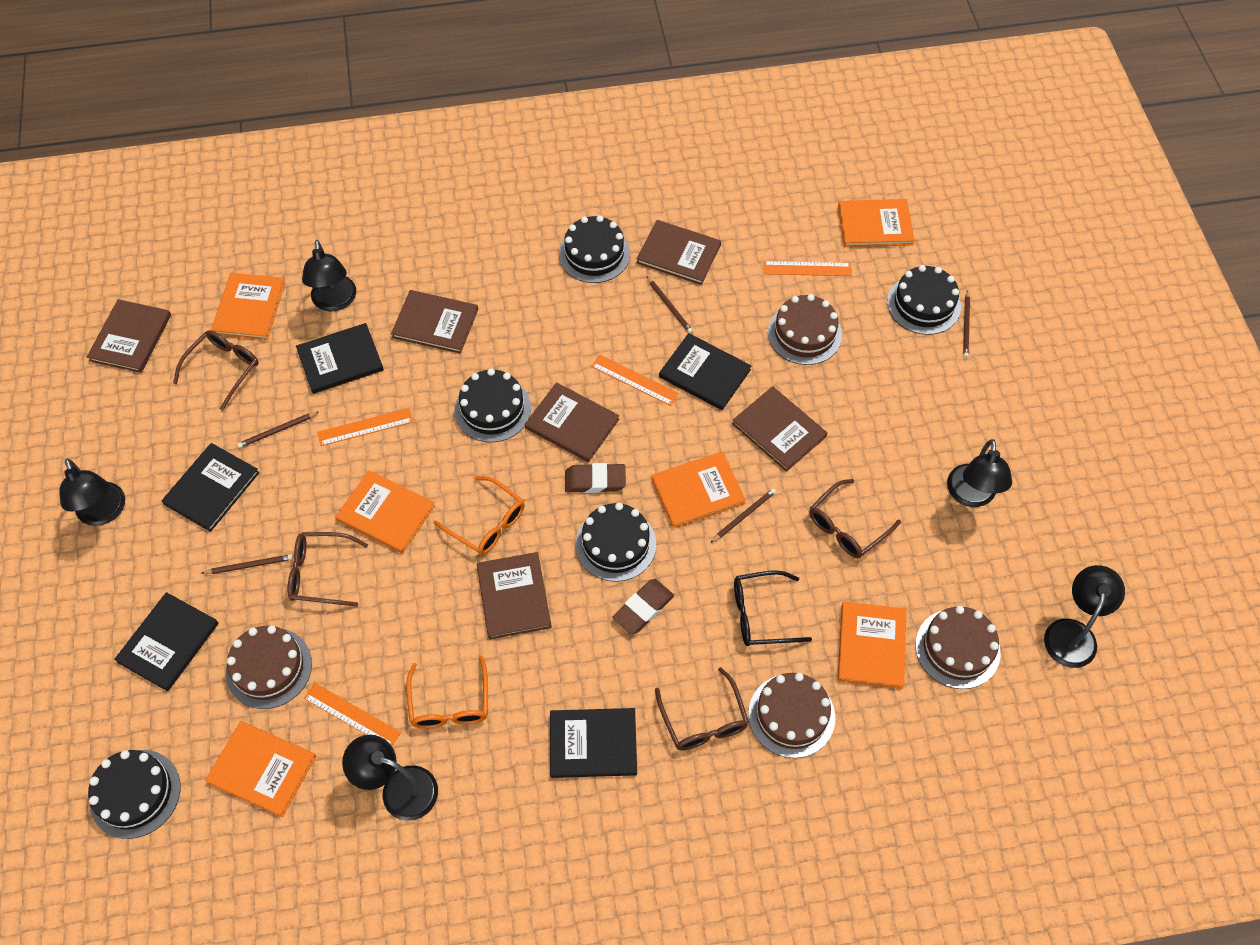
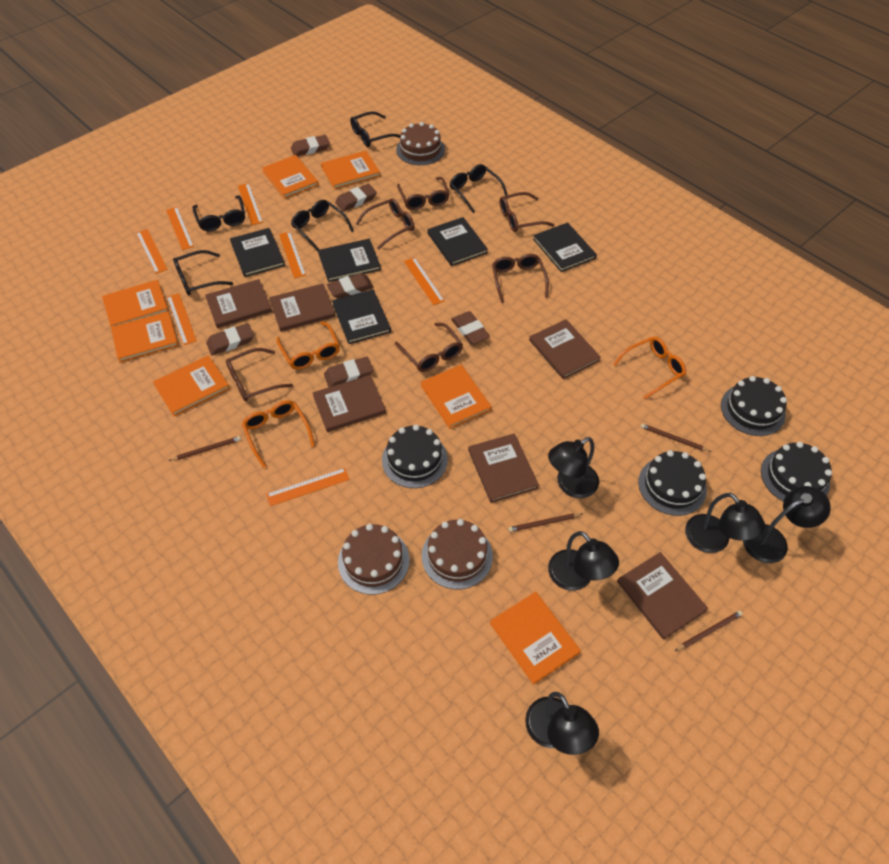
black cake: [88,750,181,839] [454,368,531,443] [559,215,630,283] [575,502,656,582] [887,265,961,335] = 5 -> [382,425,448,488] [638,450,707,516] [721,376,787,436] [761,442,832,502] = 4
black glasses: [734,570,812,646] = 1 -> [173,250,233,295] [192,195,245,231] [291,200,354,251] [350,112,400,147] [449,164,508,213] = 5
brown cake: [226,625,312,709] [748,673,835,758] [768,294,842,365] [915,606,1001,689] = 4 -> [338,524,410,595] [396,122,445,165] [422,519,493,589] = 3
brown eraser: [565,463,626,493] [612,579,674,634] = 2 -> [206,323,254,356] [291,135,330,156] [324,357,373,387] [327,273,374,299] [335,184,377,212] [451,311,490,345] = 6
brown glasses: [173,330,259,411] [288,532,368,607] [655,667,749,751] [809,479,901,558] = 4 -> [226,348,293,402] [356,198,415,250] [395,323,463,372] [397,177,450,210] [492,254,549,303] [500,192,555,232] = 6
brown pencil: [201,554,293,574] [237,412,319,448] [647,277,693,333] [710,488,776,543] [963,290,970,358] = 5 -> [169,436,241,461] [508,513,582,532] [641,424,711,452] [675,611,743,651] = 4
orange book: [205,721,316,817] [211,273,285,340] [336,470,435,554] [652,451,746,529] [838,199,915,247] [838,601,906,689] = 6 -> [102,280,169,327] [111,311,179,363] [153,355,230,416] [262,155,319,199] [321,151,380,189] [421,365,491,429] [490,592,581,685] = 7
orange glasses: [406,656,488,729] [433,476,525,555] = 2 -> [242,400,315,468] [277,322,340,369] [613,337,686,399] = 3
orange ruler: [304,683,401,746] [317,408,413,446] [591,355,679,406] [764,261,852,276] = 4 -> [136,229,168,274] [166,207,194,250] [167,293,197,345] [238,183,263,225] [266,468,349,506] [279,232,306,278] [404,257,444,305] = 7

